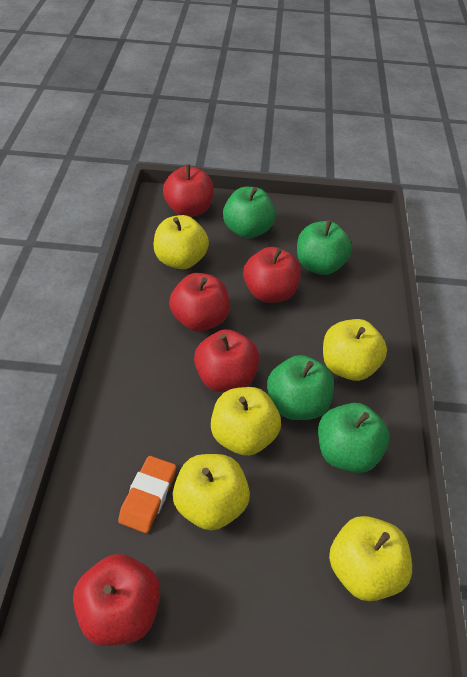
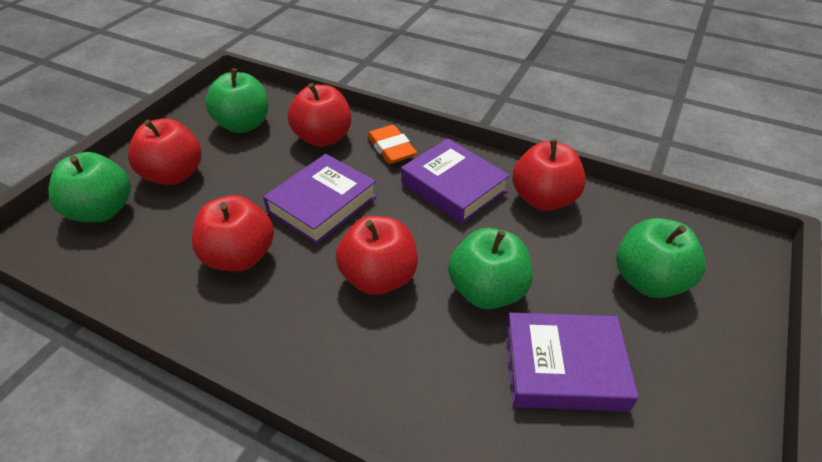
purple book: none = 0 -> [263,154,377,244] [401,138,510,224] [506,313,639,412] = 3
yellow apple: [153,215,209,269] [173,454,250,530] [211,387,281,456] [323,319,387,381] [329,516,412,601] = 5 -> none = 0

